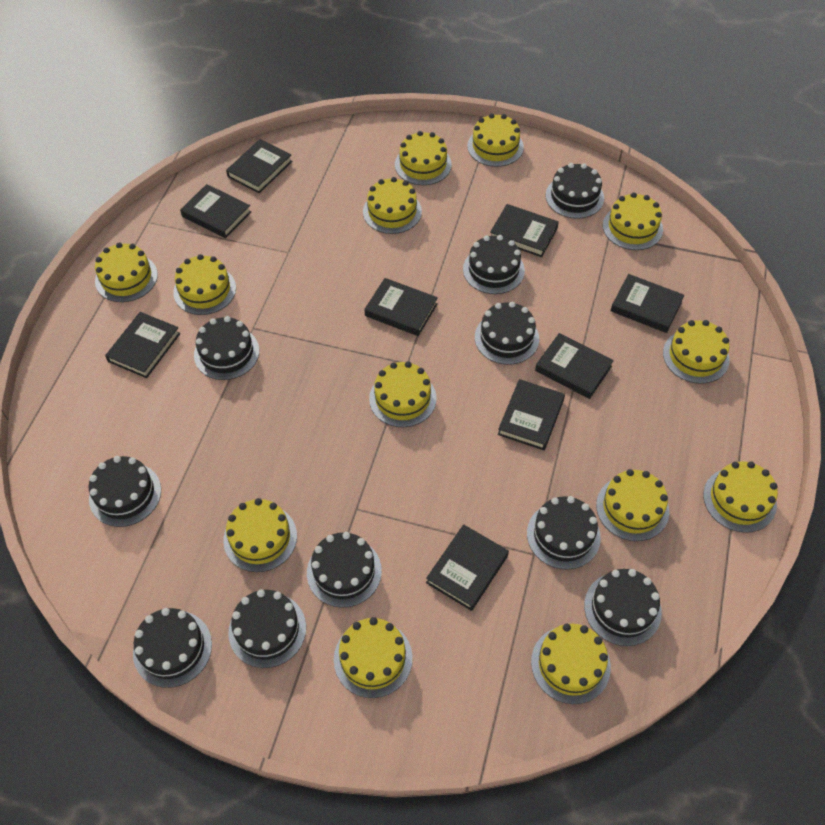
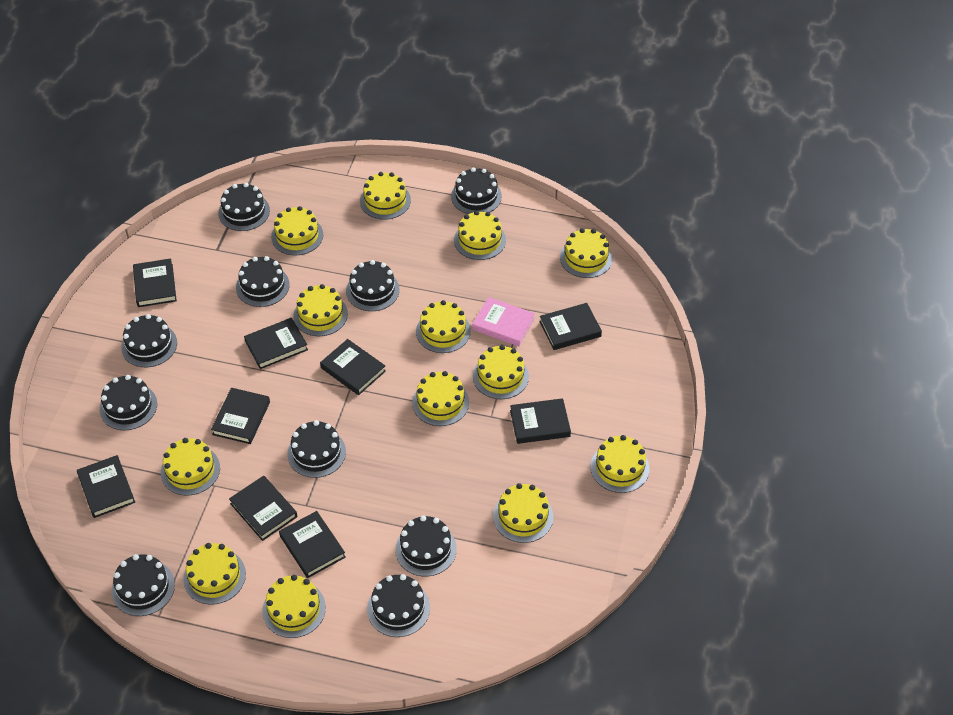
pink book: none = 0 -> [472,297,535,346] = 1

